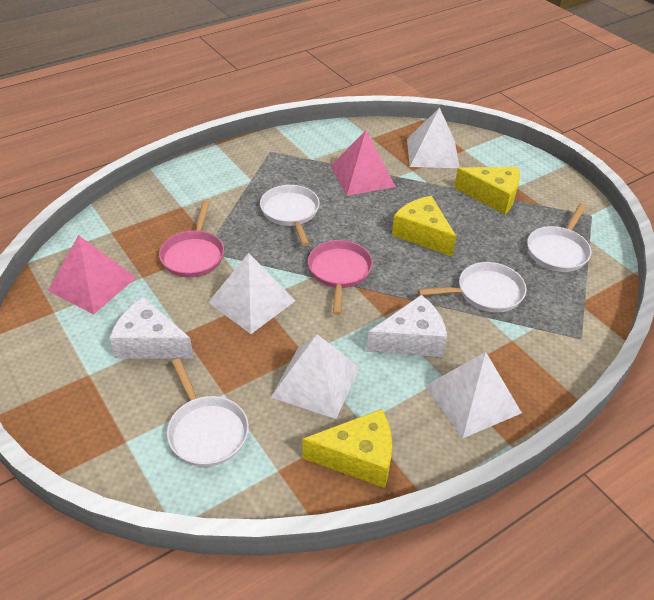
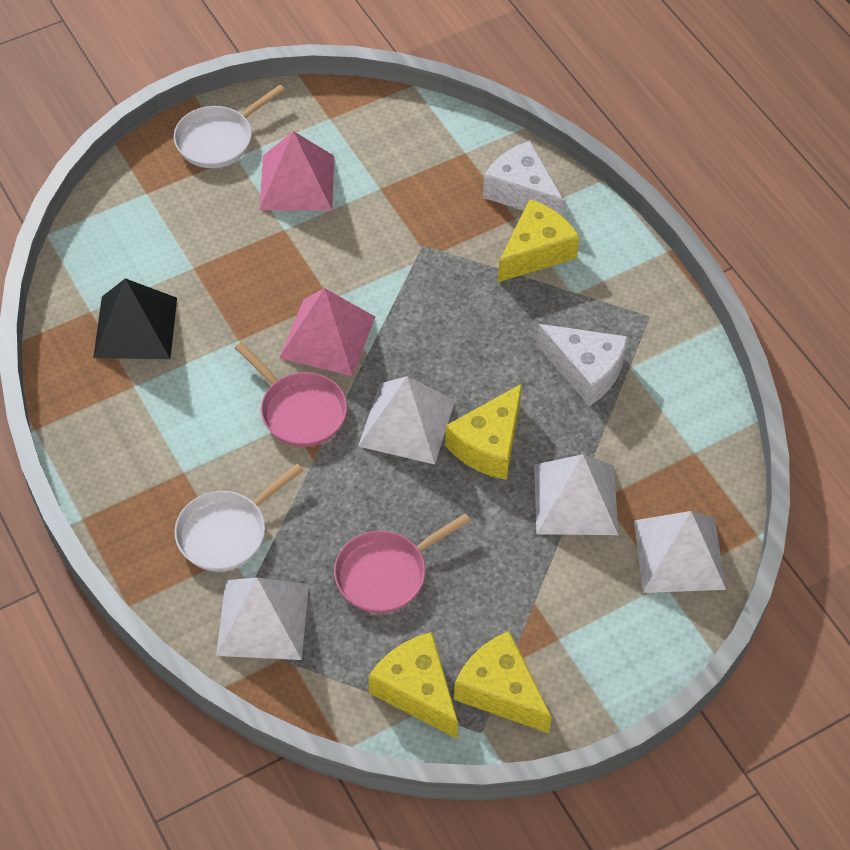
black pyramid: none = 0 -> [93,278,177,359] = 1
white pan: [167,359,249,467] [260,185,320,246] [418,262,526,313] [527,204,591,272] = 4 -> [174,85,285,168] [175,464,303,572] = 2
yellow cheese: [302,409,392,488] [392,196,456,257] [454,167,520,214] = 3 -> [368,632,458,739] [445,384,522,480] [454,631,552,733] [498,199,579,282] = 4

